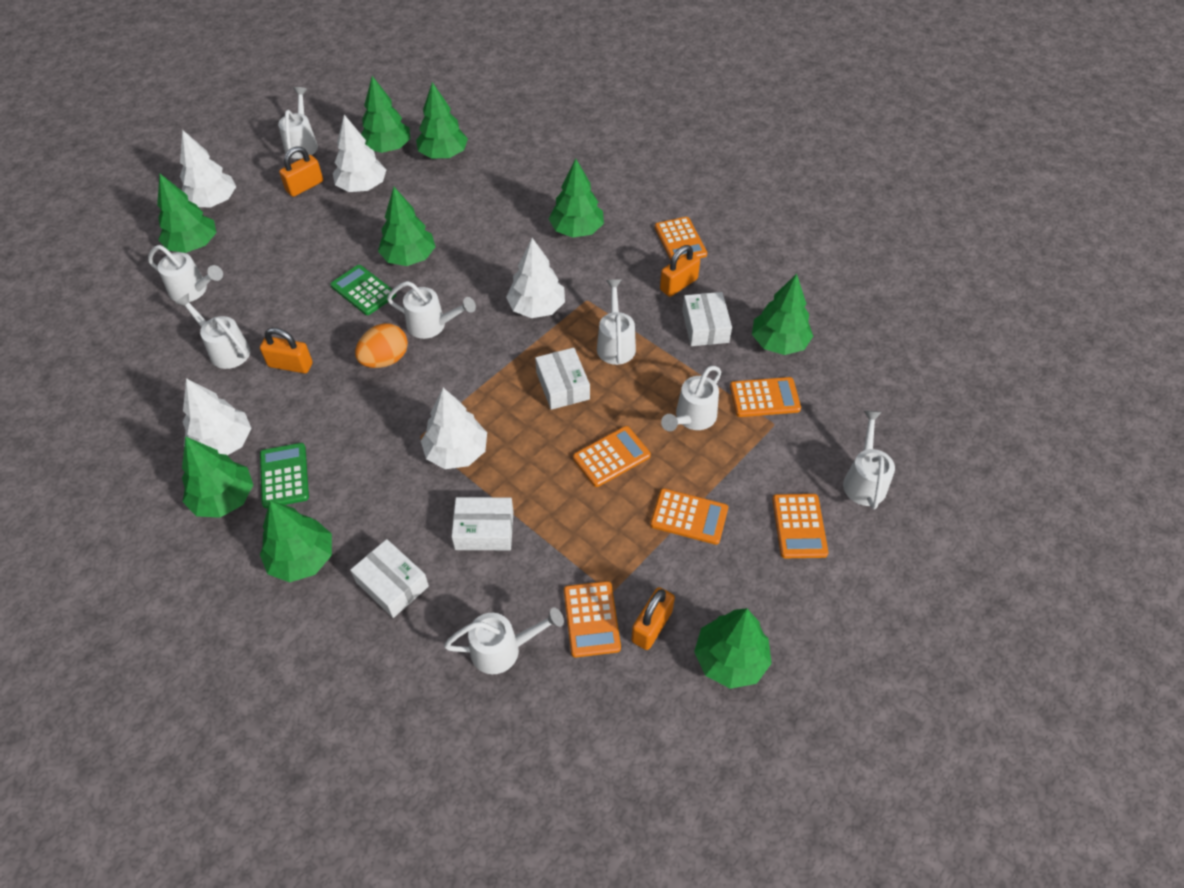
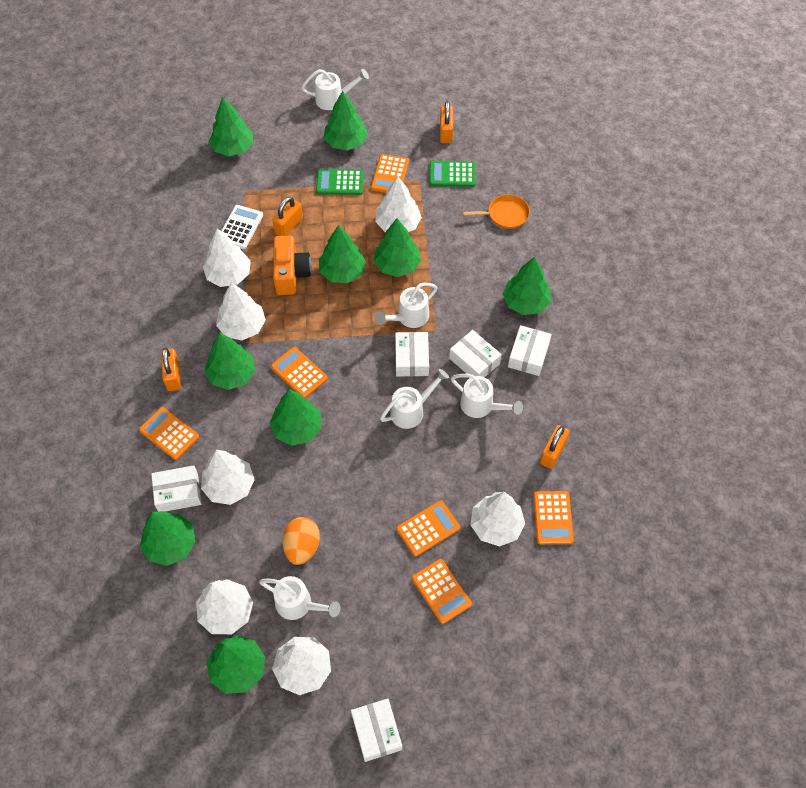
orange camera: none = 0 -> [273,235,311,295] = 1
orange pan: none = 0 -> [463,194,530,229] = 1
white box: [350,539,429,618] [452,497,514,550] [535,348,590,410] [682,292,732,346] = 4 -> [151,465,202,511] [351,698,402,762] [395,332,429,377] [449,330,502,377] [508,325,552,376] = 5
white calculator: none = 0 -> [221,205,263,249] = 1
white tree: [180,129,236,207] [183,378,252,455] [333,115,386,192] [421,388,487,469] [506,238,565,318] = 5 -> [196,579,253,634] [201,450,255,505] [203,229,251,287] [216,282,266,340] [272,637,331,695] [375,176,422,232] [471,492,525,546] = 7
white watering can: [148,245,223,302] [176,293,250,369] [278,87,318,159] [387,281,476,339] [444,607,564,674] [597,279,636,365] [661,366,721,431] [843,411,895,510] = 8 -> [259,576,340,620] [301,69,369,110] [375,283,438,328] [380,369,449,429] [451,374,523,418] = 5

